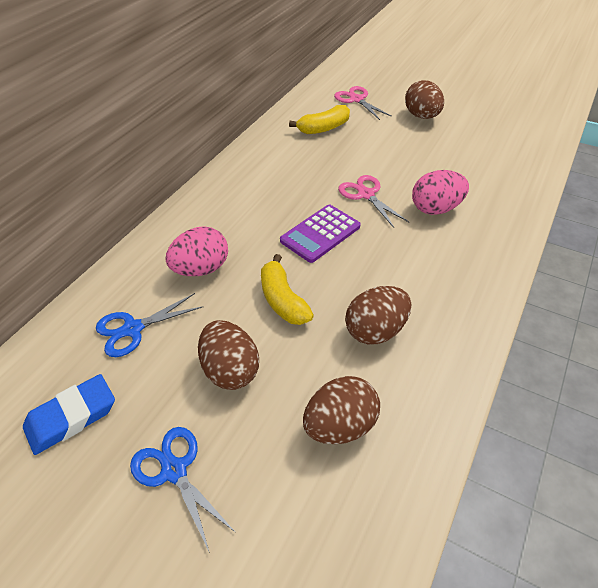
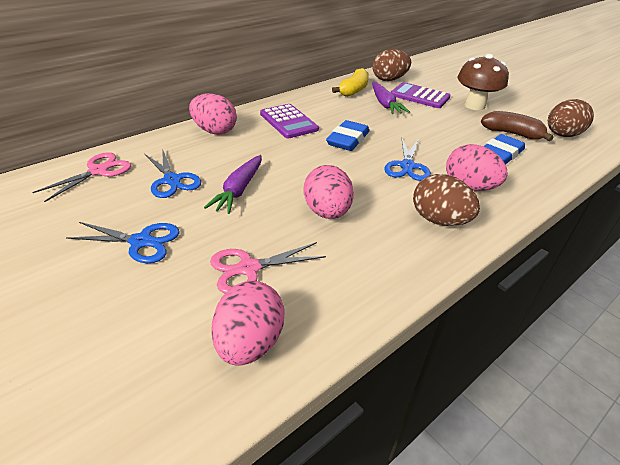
blue eraser: [23,374,115,455] = 1 -> [326,120,369,151] [483,134,525,165] = 2
blue scissors: [96,293,203,357] [130,427,236,553] = 2 -> [66,222,180,263] [145,149,201,198] [384,139,431,181] = 3
brown banana: none = 0 -> [481,111,554,141] = 1
brown egg: [198,320,259,390] [303,376,380,444] [345,286,412,345] [405,80,444,119] = 4 -> [372,49,411,81] [413,174,480,226] [548,99,594,137] = 3
brown mushroom: none = 0 -> [457,54,509,110] = 1
pink egg: [165,226,228,276] [412,170,469,215] = 2 -> [189,93,237,135] [211,281,285,366] [304,165,354,219] [446,144,508,191] = 4
purple calculator: [280,205,361,263] = 1 -> [260,104,319,139] [390,82,451,108] = 2
purple carrot: none = 0 -> [204,155,262,214] [372,82,410,114] = 2
yellow banana: [261,254,314,325] [289,105,350,134] = 2 -> [332,68,369,97] = 1

